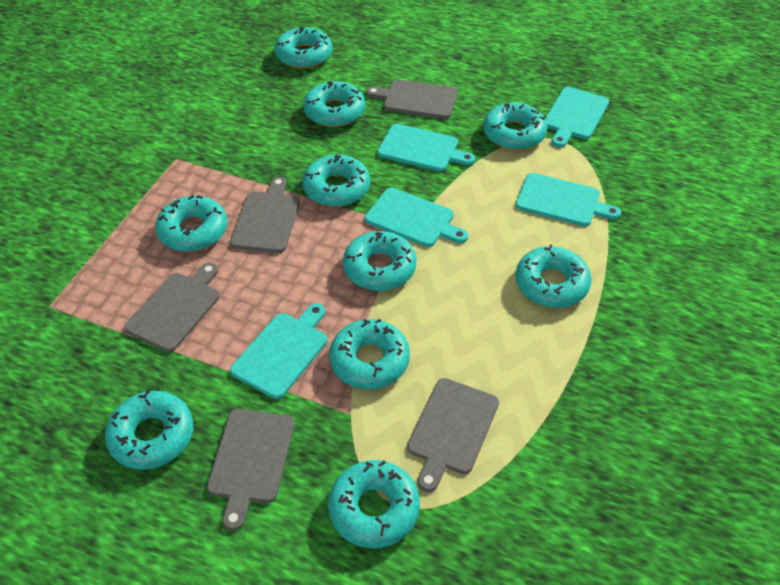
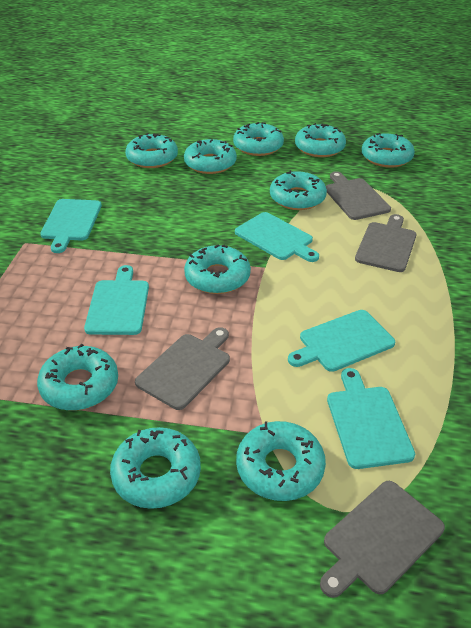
grey cutting board: [124,262,220,352] [207,409,295,531] [230,177,300,253] [366,79,457,119] [407,378,499,492] = 5 -> [135,327,230,410] [320,481,445,598] [326,171,391,220] [355,214,417,272] = 4

